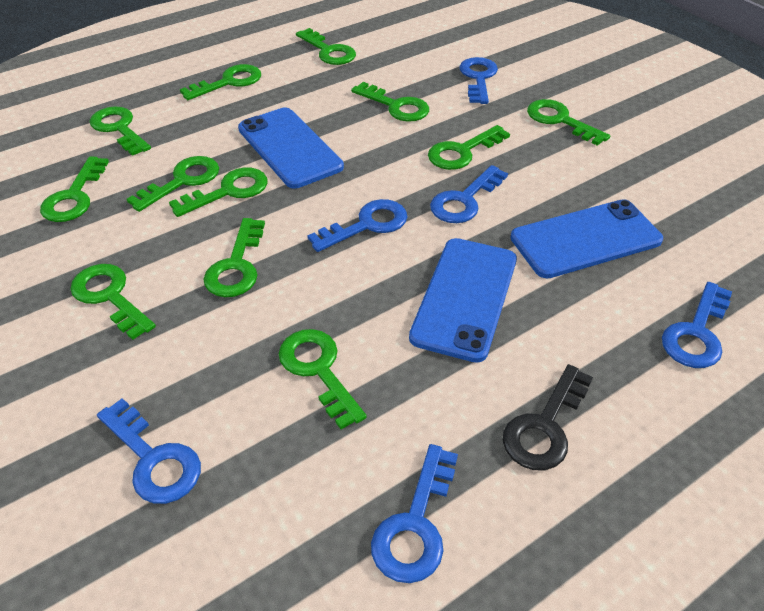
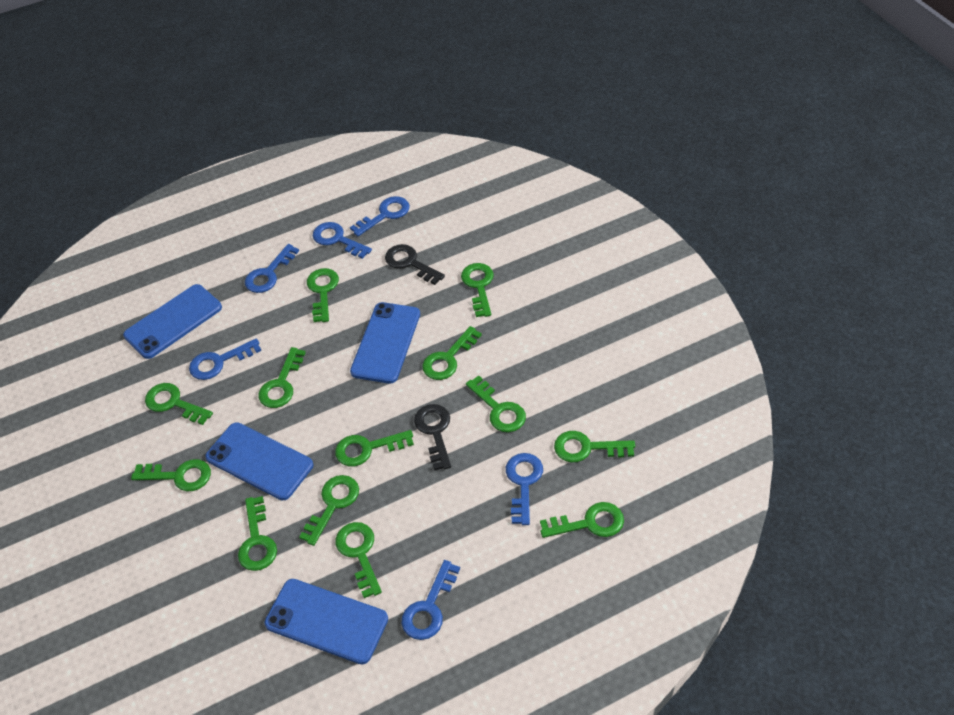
black key: [503,364,593,470] = 1 -> [385,244,445,285] [414,404,451,471] = 2
blue phone: [238,108,344,188] [409,238,517,363] [510,199,663,278] = 3 -> [123,284,222,359] [205,422,313,500] [265,579,388,664] [350,302,420,384] = 4
green key: [40,156,109,222] [70,264,156,340] [90,107,151,156] [127,156,219,212] [169,167,268,217] [180,64,261,100] [204,218,265,297] [279,329,367,429] [296,28,356,65] [351,82,429,122] [428,125,510,170] [527,99,610,146] = 12 -> [131,459,211,491] [145,383,213,425] [238,496,277,571] [258,347,306,408] [299,475,359,546] [307,268,339,322] [335,430,414,466] [336,522,382,598] [422,326,482,380] [461,263,494,317] [466,376,526,432] [540,502,624,538] [554,431,635,462] = 13

